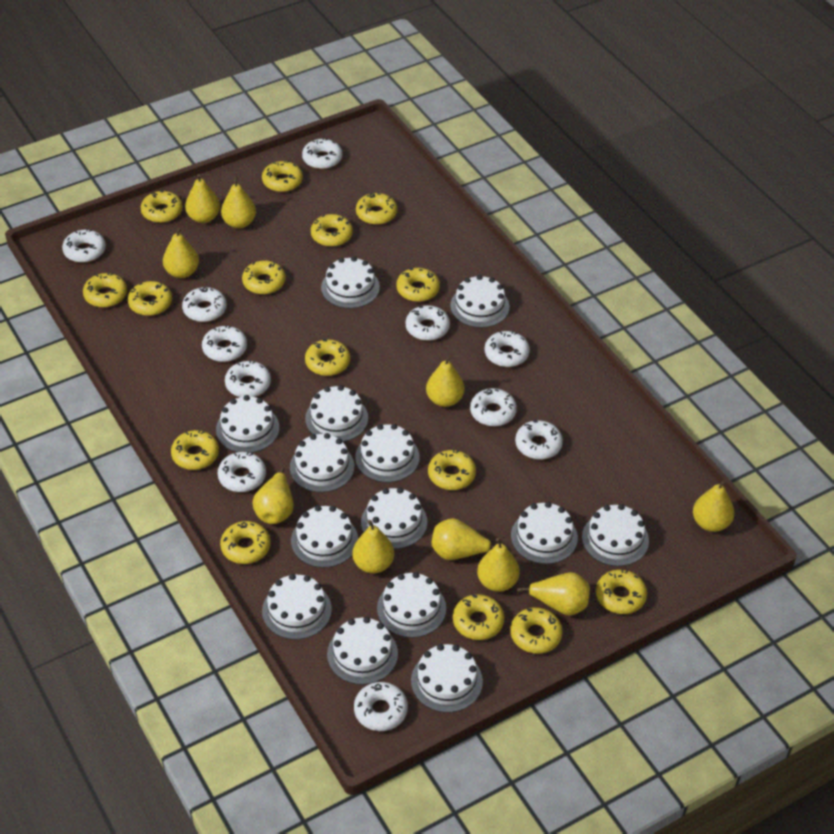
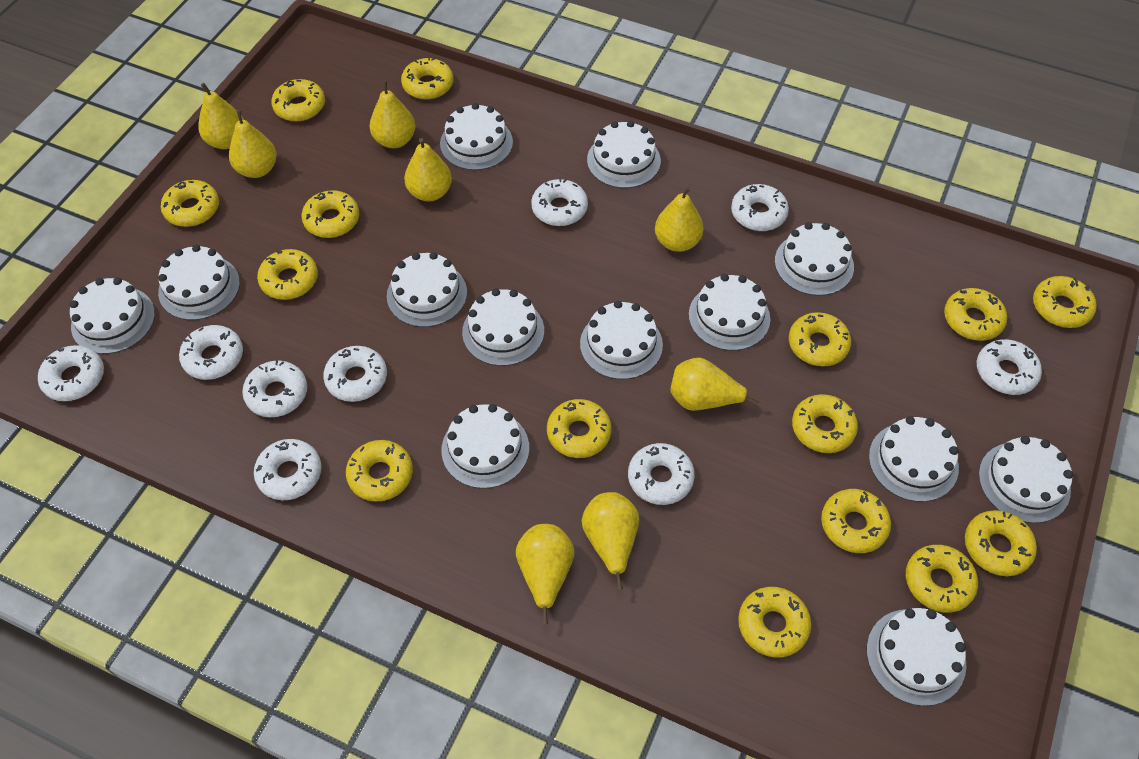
white cake: [216,395,279,453] [262,574,332,640] [290,433,354,492] [291,505,358,568] [305,385,368,442] [321,256,380,309] [327,617,398,685] [355,424,420,482] [361,487,427,549] [377,572,446,638] [411,644,483,713] [450,275,509,328] [511,502,578,564] [582,504,649,566] = 14 -> [70,277,155,354] [158,245,240,320] [387,252,467,327] [440,103,513,170] [441,404,529,489] [462,288,544,366] [580,301,663,379] [587,121,661,188] [689,274,770,351] [775,222,854,296] [867,608,966,706] [869,416,959,502] [979,436,1073,523] = 13
white donut: [62,229,106,263] [182,287,227,322] [202,325,247,362] [218,452,266,492] [225,360,271,397] [302,138,342,169] [354,682,408,731] [406,305,450,341] [470,388,517,426] [485,331,530,367] [515,420,563,460] = 11 -> [38,345,104,401] [179,325,243,380] [242,360,307,417] [254,439,322,500] [323,346,387,402] [531,178,588,226] [628,443,695,505] [731,184,789,231] [977,339,1042,395] = 9
yellow pear: [163,227,199,278] [185,174,220,223] [221,176,256,228] [253,468,294,524] [352,520,394,573] [426,355,465,407] [432,518,494,560] [477,538,520,592] [517,572,590,616] [693,480,734,532] = 10 -> [198,83,244,149] [229,110,277,178] [369,80,415,148] [404,138,452,201] [516,524,574,624] [582,492,639,590] [655,186,704,252] [670,358,761,411] = 8

